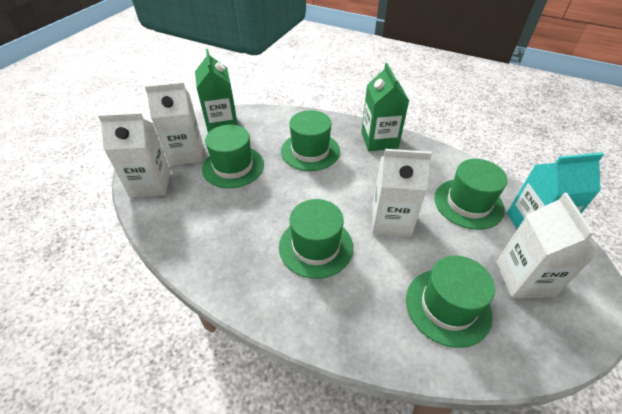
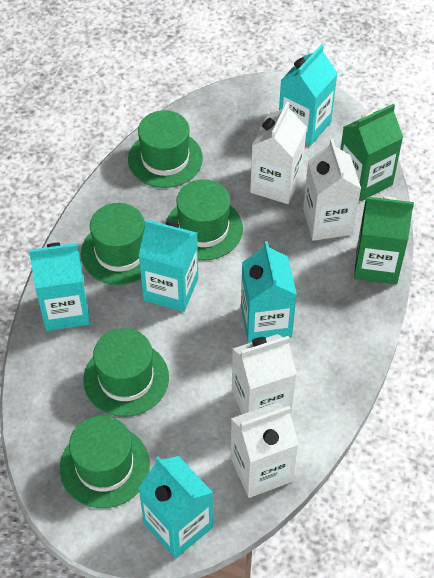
turquoise carton: [507,153,604,229] = 1 -> [29,243,90,331] [138,219,198,312] [138,456,213,559] [241,241,297,343] [279,44,338,146] = 5

